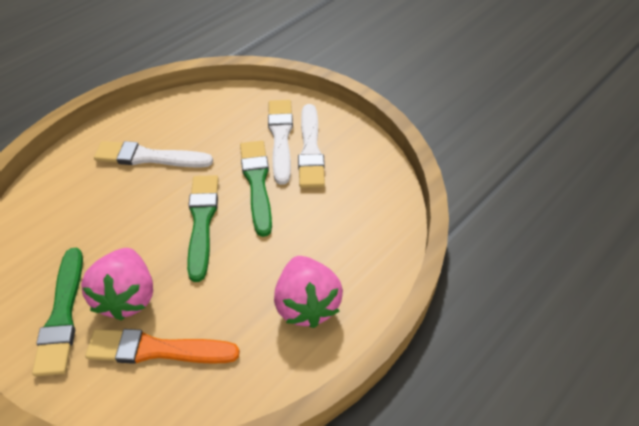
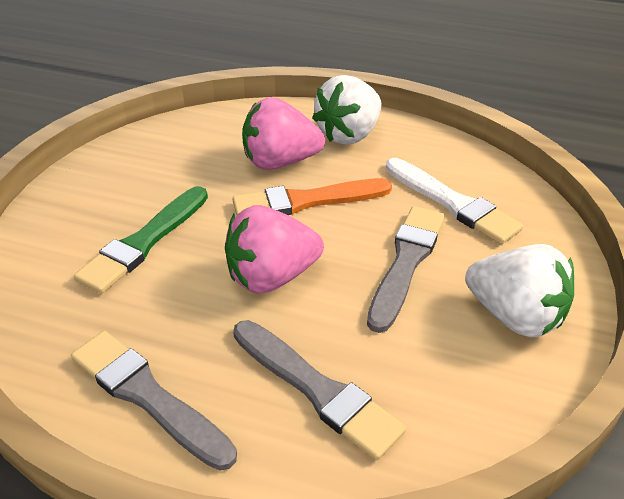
green brush: [32,248,83,377] [187,175,219,282] [240,141,272,237] = 3 -> [74,186,208,294] = 1
grey brush: none = 0 -> [71,331,237,471] [233,320,406,460] [367,206,445,333] = 3
white brush: [94,141,213,168] [268,100,293,185] [298,104,325,188] = 3 -> [385,158,523,244] = 1
white strawberry: none = 0 -> [312,75,382,145] [465,244,574,338] = 2

